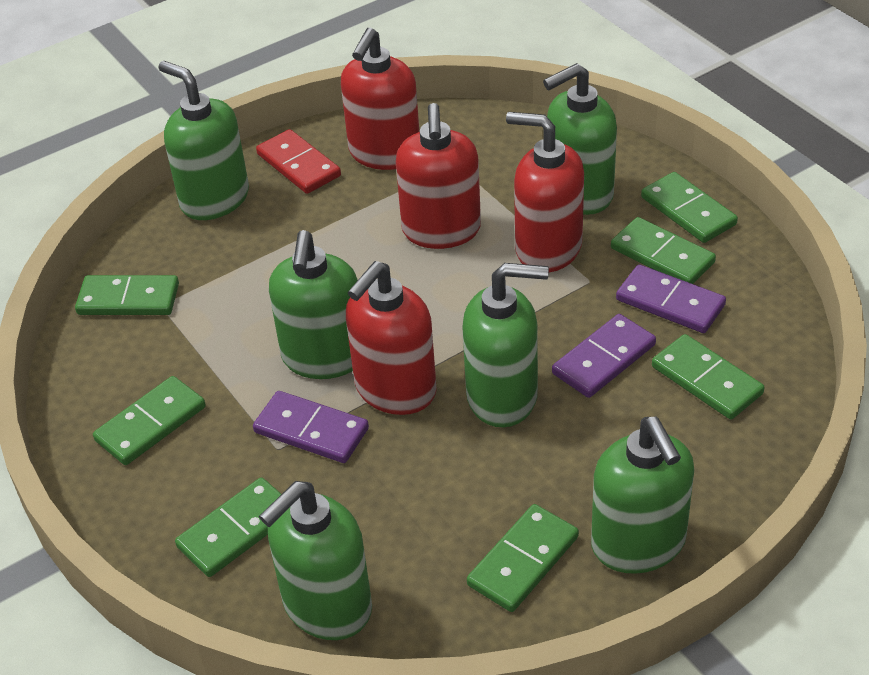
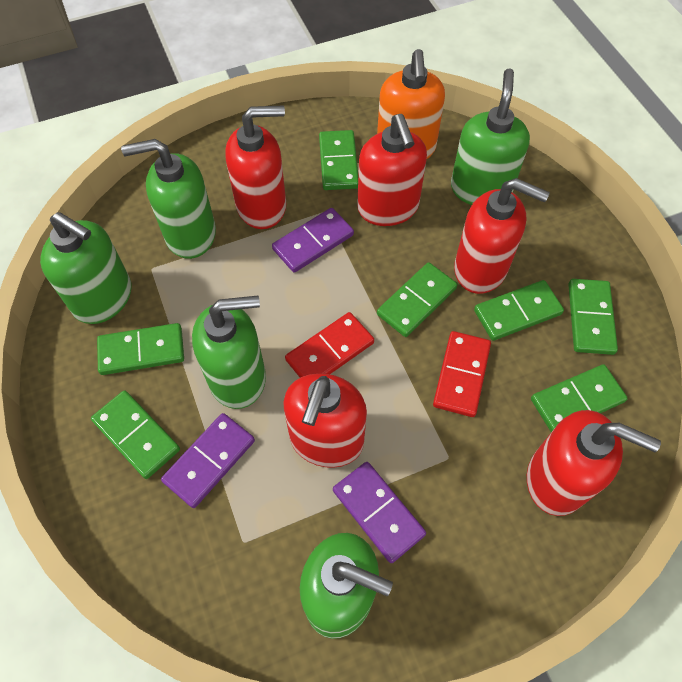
green soap dispenser: [158,61,249,220] [259,481,372,640] [269,230,358,379] [462,263,549,427] [543,63,617,215] [591,417,694,574] = 6 -> [40,212,131,324] [121,139,216,259] [192,296,266,409] [300,533,393,639] [451,69,530,205] = 5
orange soap dispenser: none = 0 -> [377,49,445,159] = 1
red domino: [256,129,341,194] = 1 -> [285,312,374,378] [433,331,491,417] = 2
red soap dispenser: [341,28,419,170] [346,261,437,415] [396,103,481,249] [506,112,584,272] = 4 -> [225,105,286,229] [283,373,367,468] [357,114,427,226] [454,178,550,294] [527,410,661,516] = 5

